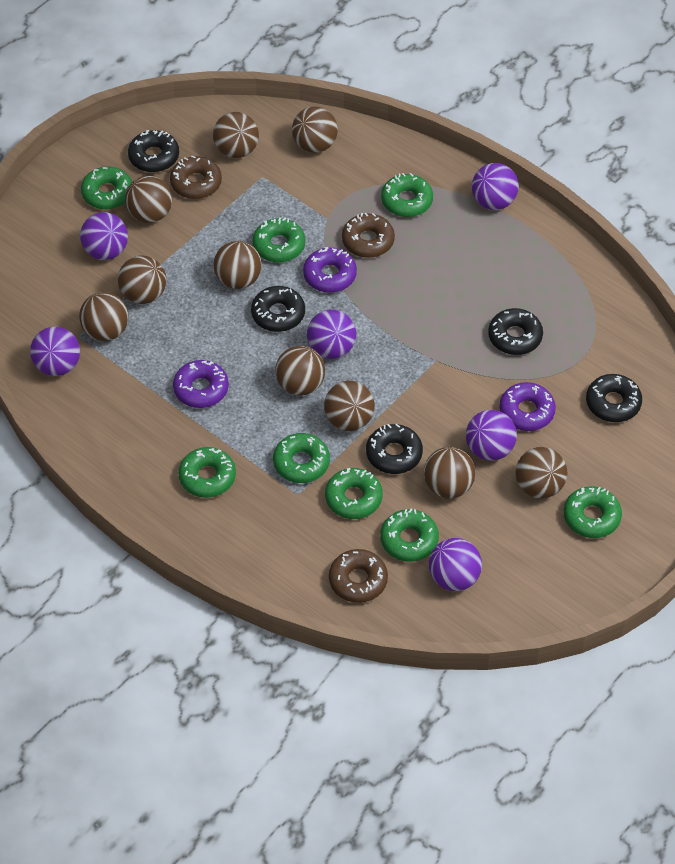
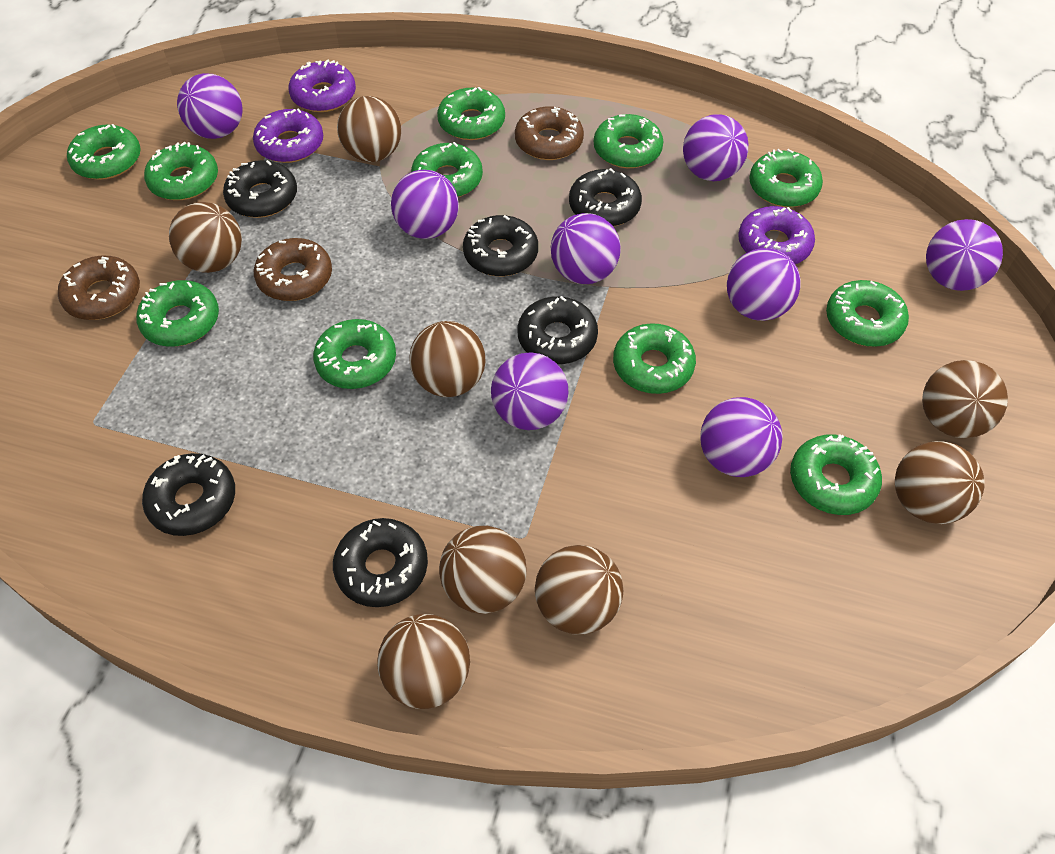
black donut: [128,130,179,172] [251,286,305,332] [366,424,423,474] [488,308,543,355] [586,374,642,422] = 5 -> [142,453,235,536] [223,160,297,218] [333,518,428,607] [463,215,538,276] [518,296,598,364] [569,168,642,226] = 6
brown ball: [79,292,129,341] [118,255,166,304] [125,176,172,223] [213,112,259,158] [214,241,262,289] [275,346,325,396] [292,106,338,153] [324,381,375,431] [424,447,475,498] [515,447,567,499] = 10 -> [169,202,242,273] [337,96,401,162] [377,614,470,709] [409,321,486,397] [439,526,527,614] [535,545,623,635] [895,441,985,524] [922,360,1008,438] = 8
green donut: [81,166,132,209] [178,447,236,498] [253,217,305,262] [273,433,330,483] [325,468,383,519] [380,509,439,562] [381,173,433,217] [564,486,622,538] = 8 -> [67,124,141,180] [136,280,219,347] [144,142,218,200] [313,319,396,389] [411,142,483,197] [437,87,505,140] [594,114,663,168] [613,323,696,394] [749,149,823,207] [790,434,882,515] [826,280,909,347] = 11
purple ball: [30,326,80,376] [80,212,128,260] [307,309,356,359] [429,538,482,591] [466,410,517,461] [472,163,519,210] = 6 -> [177,73,243,139] [391,170,459,239] [491,353,568,430] [551,213,621,284] [683,114,748,181] [701,397,783,477] [727,248,801,321] [926,219,1003,291] = 8

